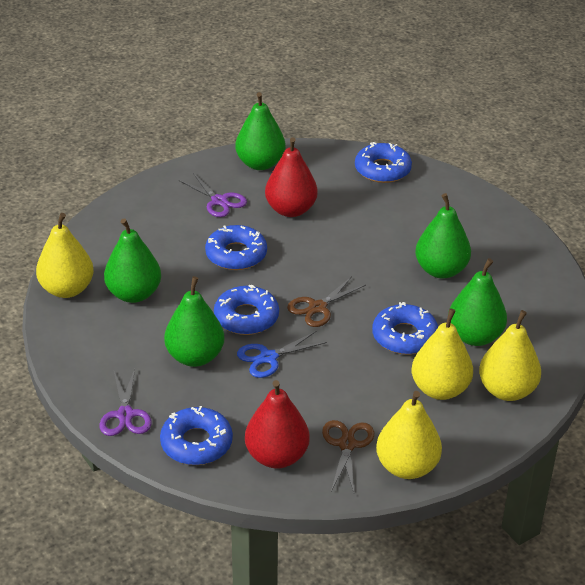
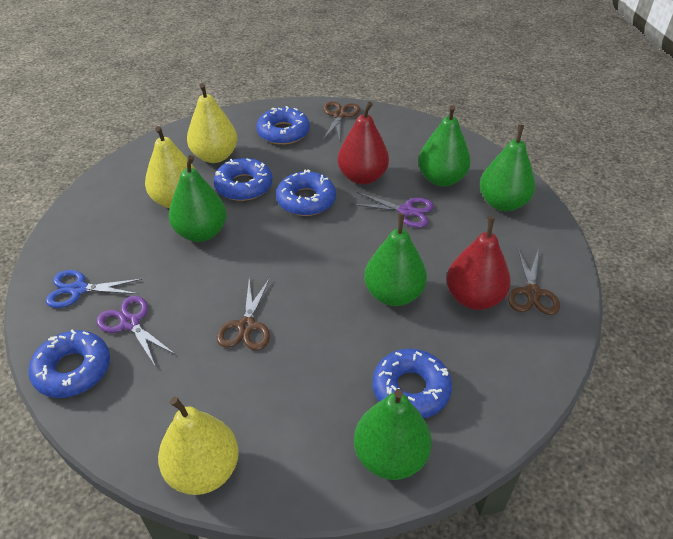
brown scissors: [287,276,366,327] [322,420,374,492] = 2 -> [217,278,270,350] [323,101,360,142] [508,249,560,315] = 3
yellow pear: [36,213,94,298] [376,391,442,479] [412,308,473,400] [479,310,541,401] = 4 -> [145,126,195,208] [158,397,239,495] [187,83,238,163] = 3

